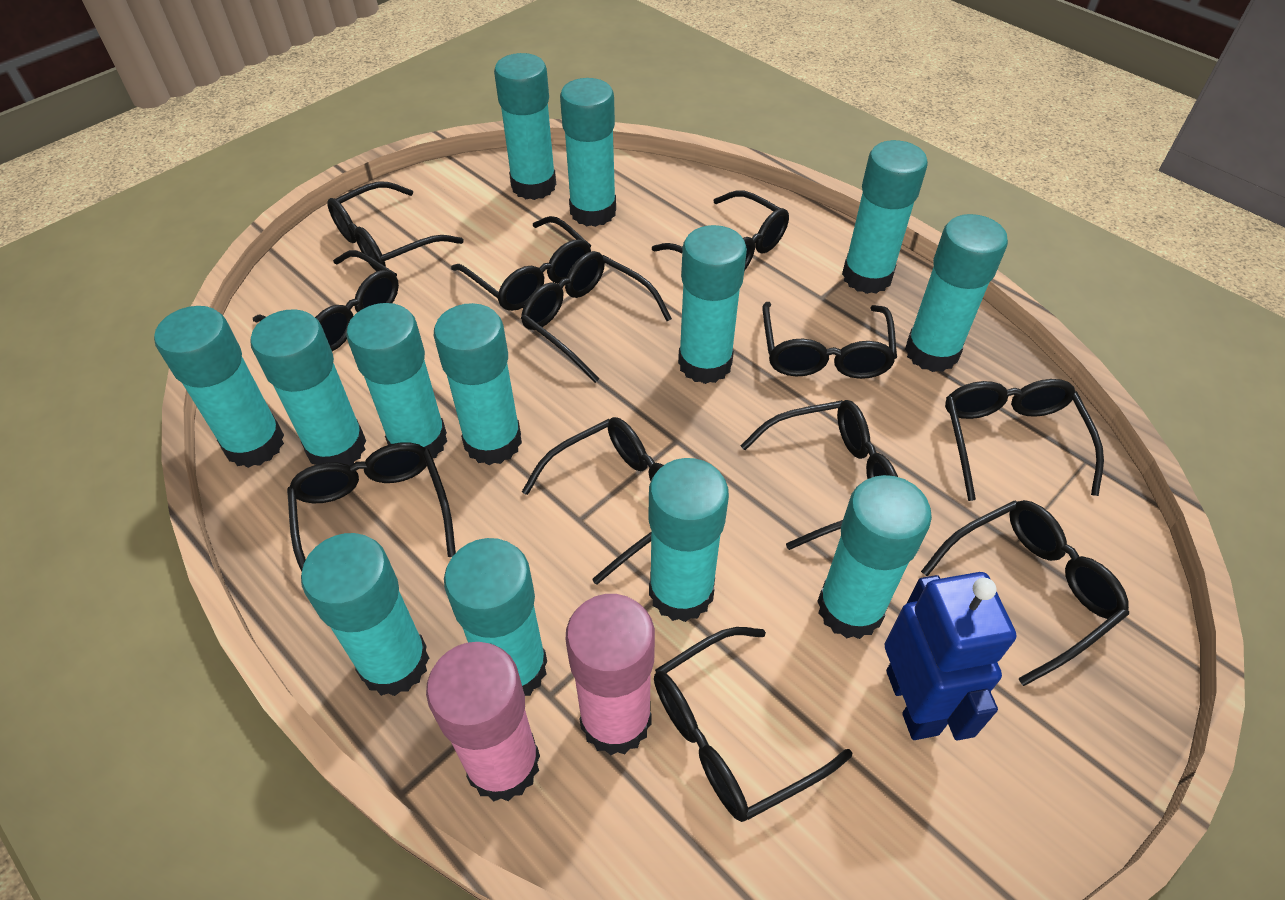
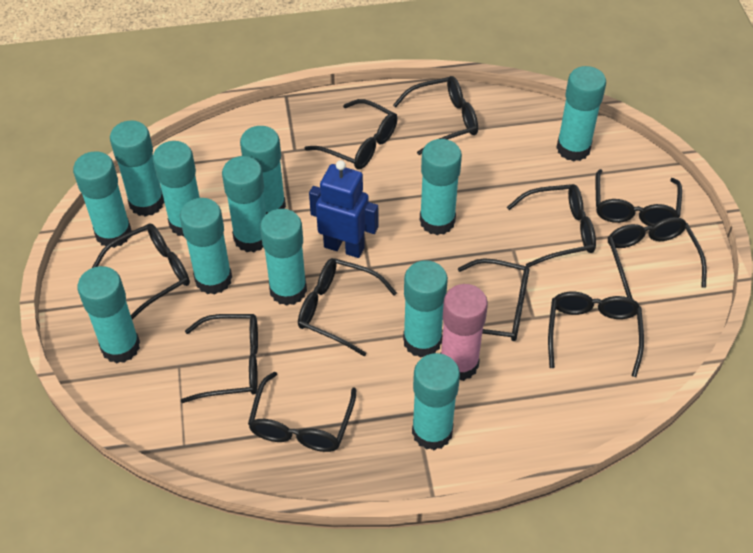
black glasses: [253,250,399,352] [287,442,456,572] [327,182,464,271] [451,216,591,311] [521,251,672,383] [522,417,664,585] [652,191,789,271] [654,627,852,822] [740,400,898,550] [763,302,897,379] [921,500,1129,686] [945,379,1104,501] = 12 -> [92,223,190,320] [181,314,258,403] [248,372,356,452] [298,258,397,356] [305,99,398,170] [393,76,478,155] [458,258,529,341] [507,184,596,267] [548,292,644,377] [595,169,682,226] [608,217,707,299] = 11
pink glue stick: [426,642,540,802] [565,594,655,755] = 2 -> [440,284,488,381] = 1
turquoise glue stick: [154,306,284,468] [250,309,366,466] [301,533,429,696] [346,303,447,458] [434,303,522,465] [444,538,547,696] [494,53,556,200] [560,78,616,227] [649,458,729,622] [678,225,747,384] [817,475,932,639] [842,140,928,294] [905,214,1008,372] = 13 -> [73,151,132,248] [77,266,140,364] [110,120,165,217] [153,141,200,237] [180,198,232,295] [222,156,266,252] [240,126,286,214] [260,209,307,306] [403,260,448,358] [412,353,460,450] [420,139,462,235] [556,66,606,161] = 12

